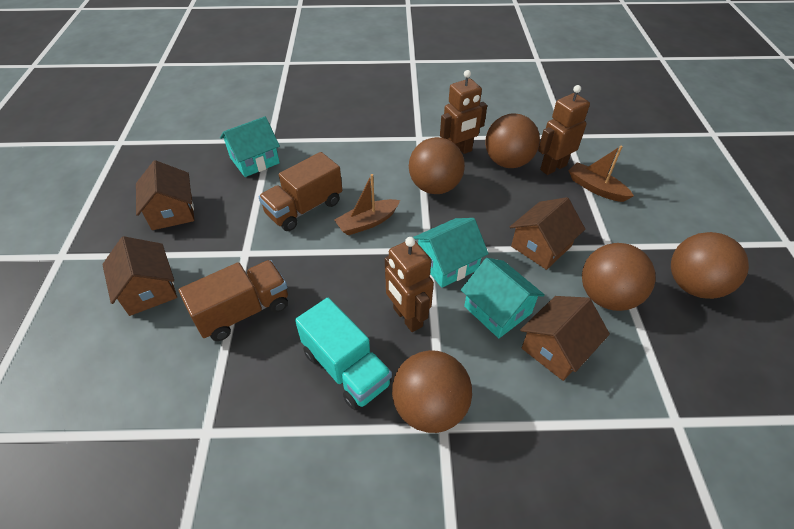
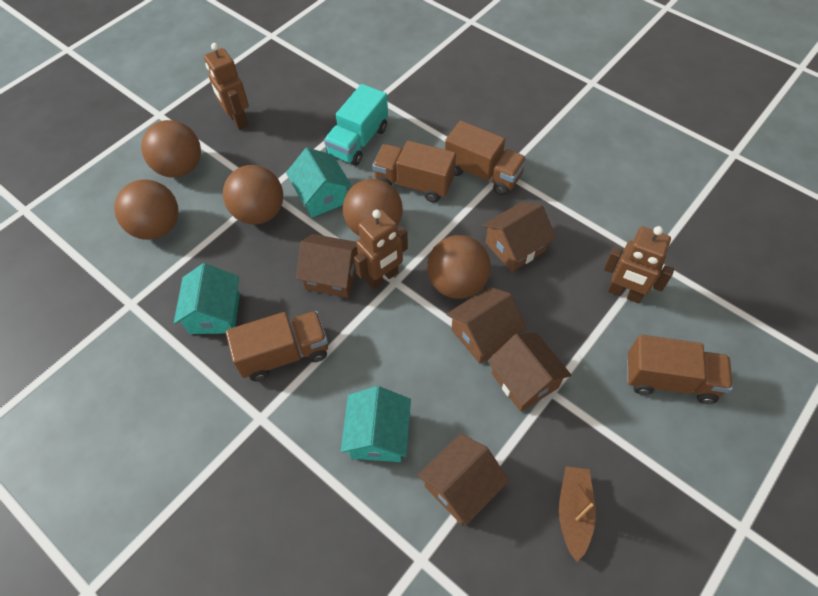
brown boat: [334,174,400,235] [568,145,634,202] = 2 -> [559,466,596,562] = 1
brown house: [102,236,177,316] [136,160,194,230] [510,197,585,270] [520,296,610,381] = 4 -> [296,234,358,298] [417,433,509,526] [447,287,526,363] [482,202,556,272] [488,332,572,412] = 5
brown truck: [179,260,288,341] [258,152,342,231] = 2 -> [226,311,328,381] [372,141,456,203] [445,121,527,196] [627,335,733,404] = 4

